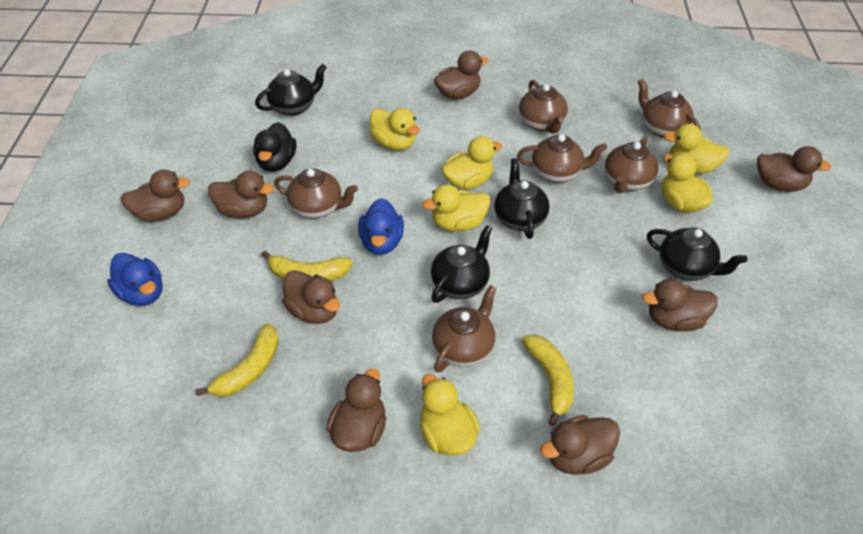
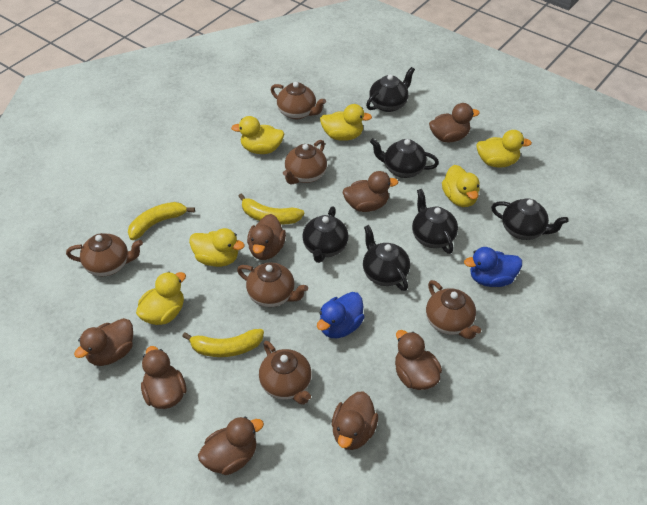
black duck: [253,122,296,172] = 1 -> none = 0
black teapot: [255,64,327,116] [431,225,492,303] [494,158,550,239] [647,227,747,281] = 4 -> [302,206,349,263] [363,225,410,291] [366,67,415,112] [370,138,439,178] [412,189,458,254] [491,198,569,240] = 6

